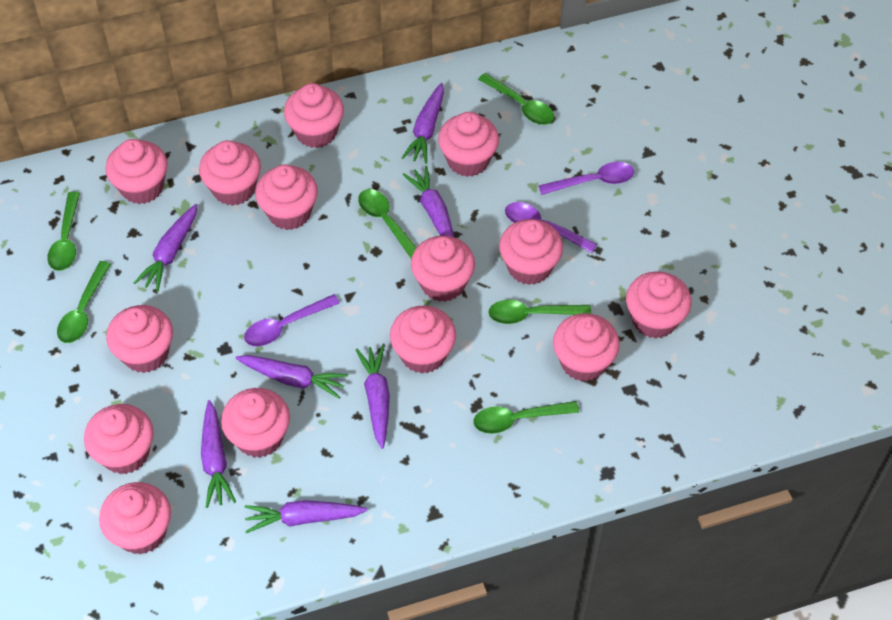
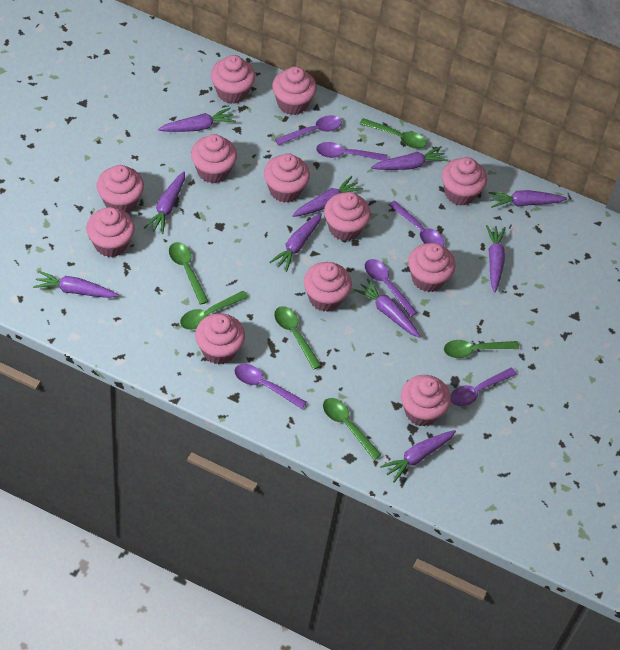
pink cupcake: [84,404,154,474] [99,482,171,554] [105,139,168,204] [106,305,173,373] [199,140,261,206] [221,388,290,458] [255,165,318,230] [284,83,344,148] [390,306,456,374] [411,236,475,302] [438,112,499,177] [499,219,563,285] [553,313,620,381] [626,271,692,339] = 14 -> [86,207,135,257] [97,165,144,213] [191,134,237,183] [195,313,245,364] [211,55,255,104] [264,153,310,202] [272,66,317,115] [304,262,352,312] [324,192,371,241] [401,375,451,426] [408,243,456,292] [442,157,487,206] = 12
purple carrot: [134,204,197,292] [201,400,236,508] [235,355,348,399] [245,500,367,533] [356,345,390,449] [402,83,444,164] [403,166,454,237] = 7 -> [33,271,119,298] [144,171,185,234] [158,108,236,132] [269,213,322,272] [292,176,363,217] [354,279,421,338] [371,146,448,170] [380,430,456,483] [486,225,506,292] [488,190,567,208] = 10
purple spoon: [244,294,340,347] [505,202,597,253] [539,162,634,195] = 3 -> [234,364,307,409] [275,115,342,146] [316,142,388,161] [365,259,417,317] [389,200,444,246] [451,367,517,407] = 6

